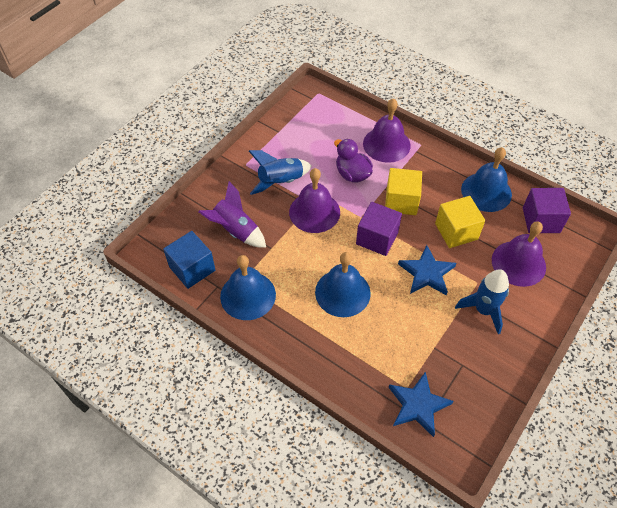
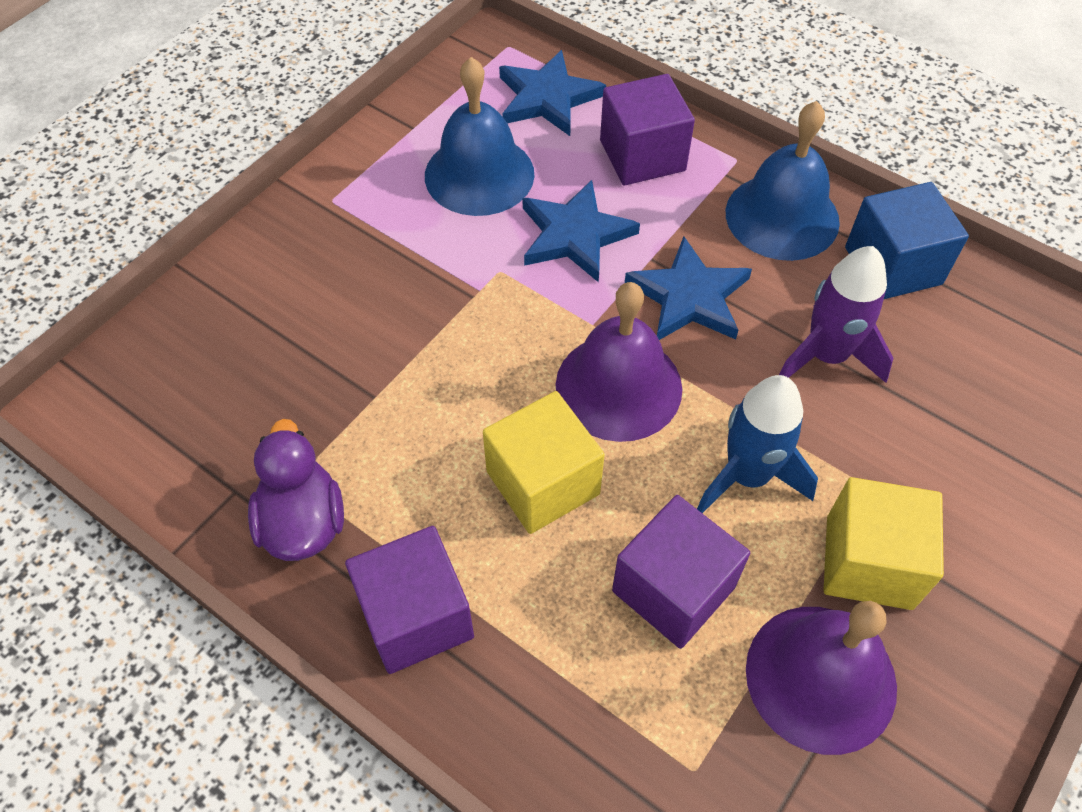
blue bell: [220,255,276,320] [315,252,371,317] [461,147,512,212] = 3 -> [425,57,534,216] [726,101,840,261] = 2
blue rocket: [249,150,312,195] [455,269,509,334] = 2 -> [697,375,818,513] = 1
blue star: [389,371,454,437] [398,245,456,295] = 2 -> [499,50,606,136] [522,180,640,282] [625,237,752,340] = 3
purple bell: [289,168,340,233] [363,98,411,163] [492,221,546,287] = 3 -> [556,282,682,442] [746,601,897,755] = 2
purple cube: [356,202,402,256] [523,188,571,233] = 2 -> [345,526,474,674] [600,74,695,186] [612,495,750,649] = 3

